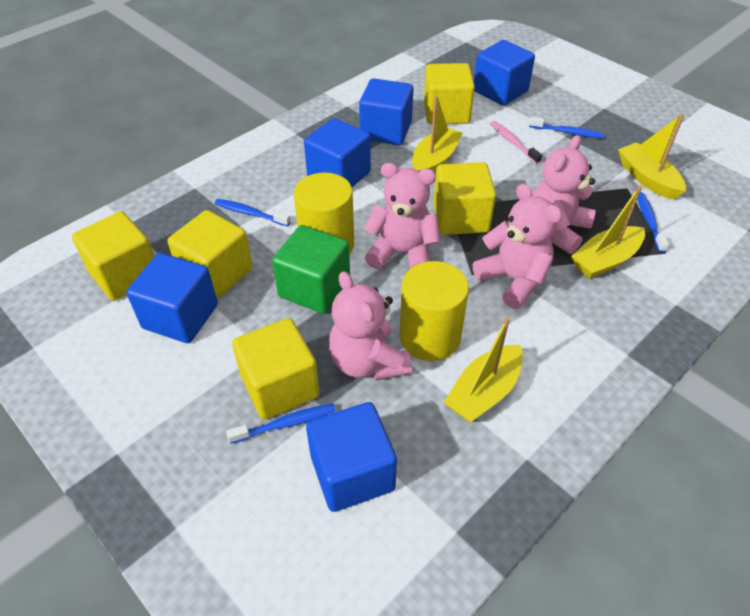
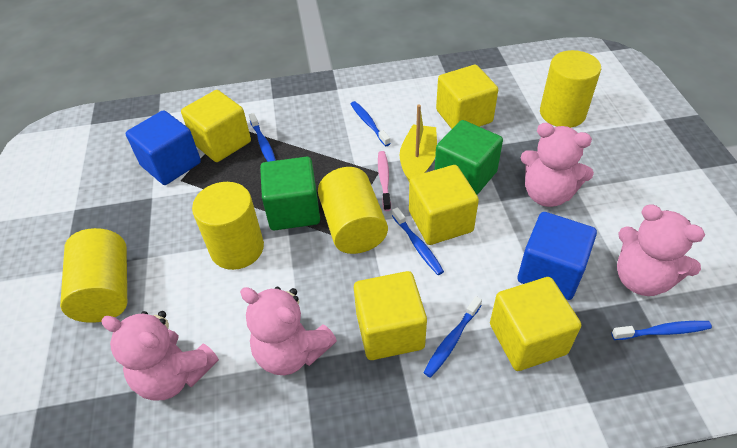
blue cube: [126,253,218,343] [304,118,371,187] [306,402,397,512] [359,78,413,145] [474,40,535,106] = 5 -> [126,110,201,185] [518,212,597,300] = 2
blue toothbrush: [215,199,291,226] [226,404,336,444] [529,117,604,139] [637,192,669,253] = 4 -> [249,113,276,162] [351,101,391,146] [392,207,444,275] [423,296,482,378] [611,321,712,340] = 5
green cube: [272,225,350,314] = 1 -> [260,157,320,230] [434,120,503,195] = 2
yellow boat: [412,95,463,173] [444,317,523,423] [571,185,645,279] [618,114,686,200] = 4 -> [400,104,437,181] = 1
yellow cylinder: [294,173,354,254] [399,261,469,361] = 2 -> [60,228,127,323] [192,182,264,270] [318,167,388,254] [540,50,601,128] = 4

